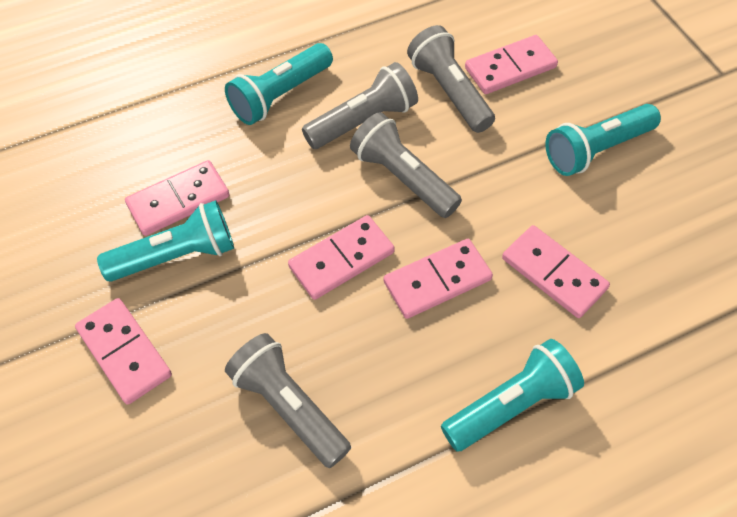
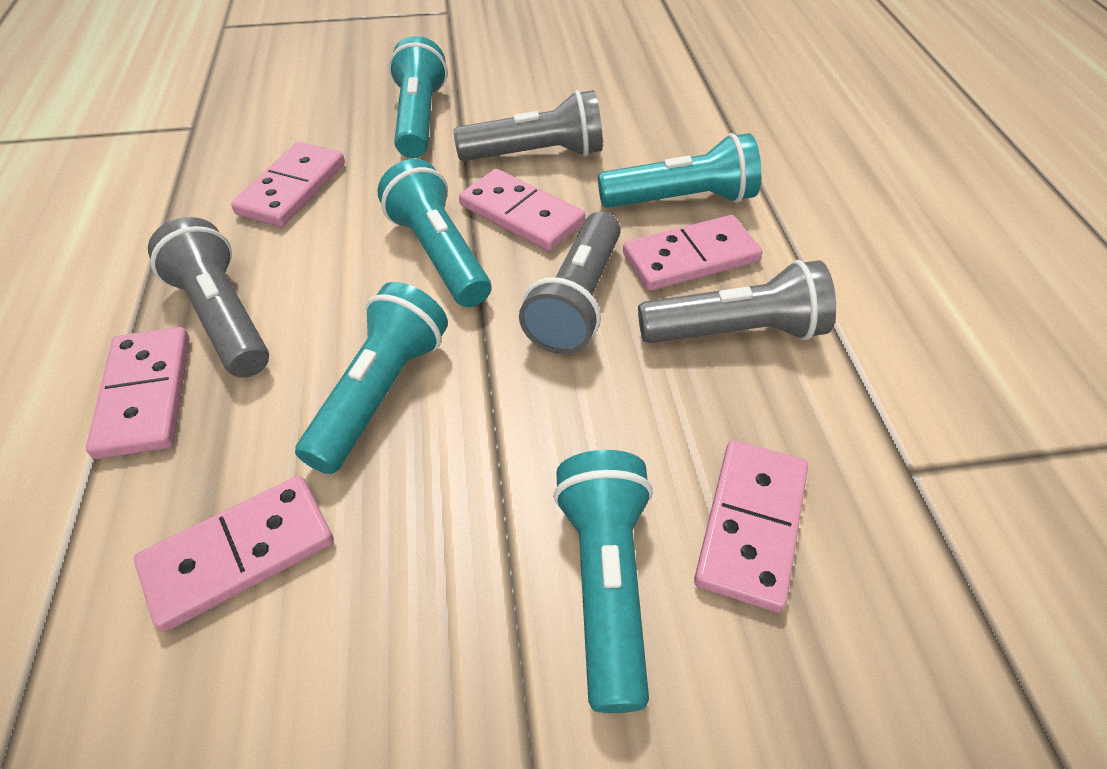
turquoise flashlight: [97,200,234,282] [225,43,333,125] [441,339,584,452] [545,104,661,176] = 4 -> [295,282,448,474] [378,159,491,307] [389,36,447,158] [553,450,653,713] [598,133,761,208] = 5

